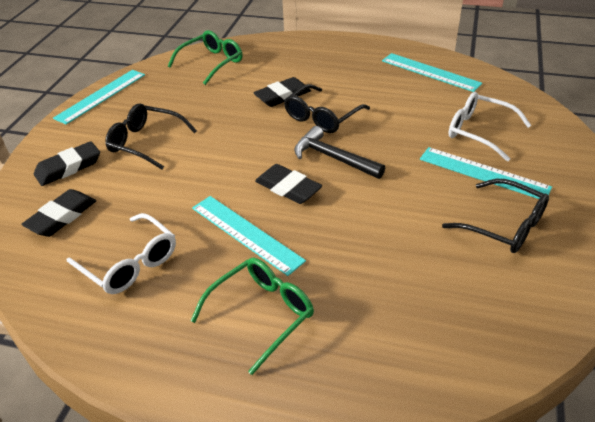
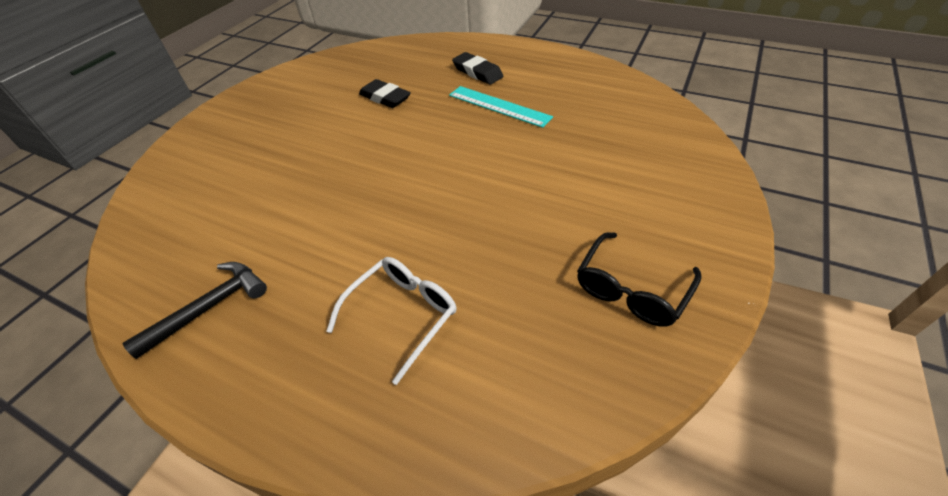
black eraser: [21,189,96,237] [34,141,100,186] [253,77,311,107] [255,164,322,204] = 4 -> [359,79,411,108] [452,52,503,85] = 2
black glasses: [105,103,197,169] [284,84,370,133] [442,179,549,253] = 3 -> [577,232,702,327] = 1
green glasses: [168,30,243,85] [190,258,314,375] = 2 -> none = 0
turquoise ruler: [53,70,145,125] [192,196,306,276] [382,53,482,92] [420,147,552,199] = 4 -> [449,86,553,128] = 1
white glasses: [67,213,176,294] [448,92,531,161] = 2 -> [327,257,457,385] = 1

